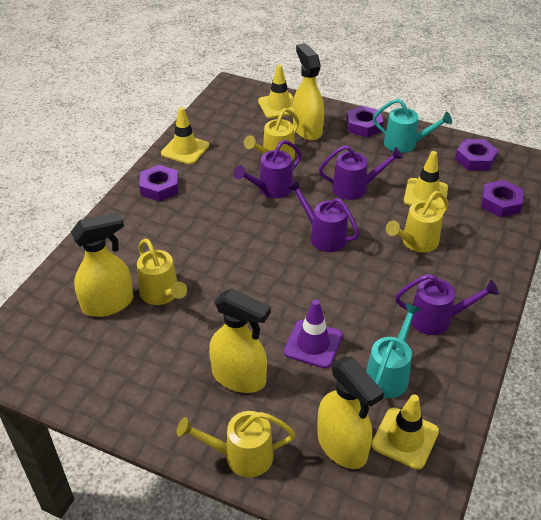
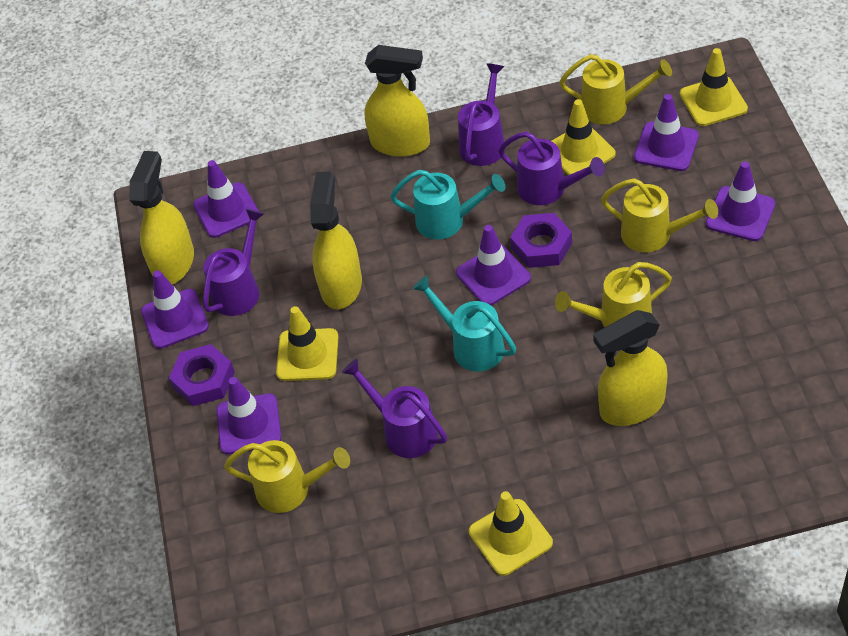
purple nut: [139,165,179,202] [346,106,384,137] [455,139,498,171] [481,180,523,217] = 4 -> [169,344,235,406] [510,213,572,268] = 2
purple traffic cone: [283,299,343,368] = 1 -> [141,270,209,349] [193,160,259,238] [216,377,281,455] [456,225,531,305] [634,94,699,171] [706,161,775,241] = 6

